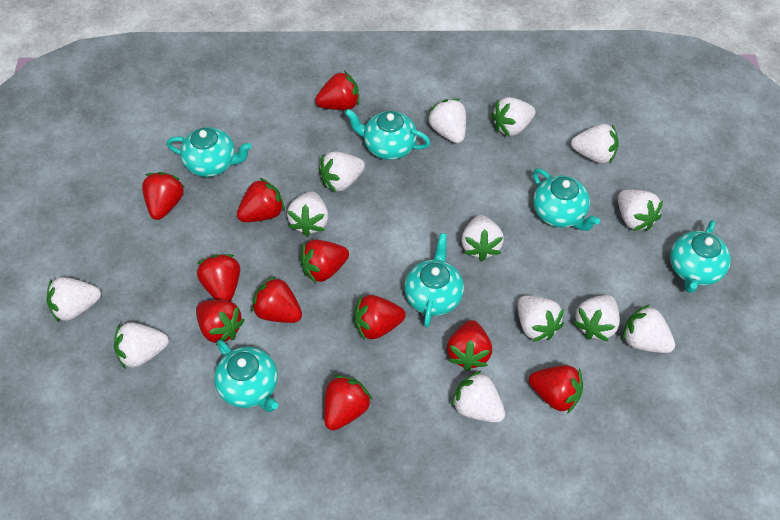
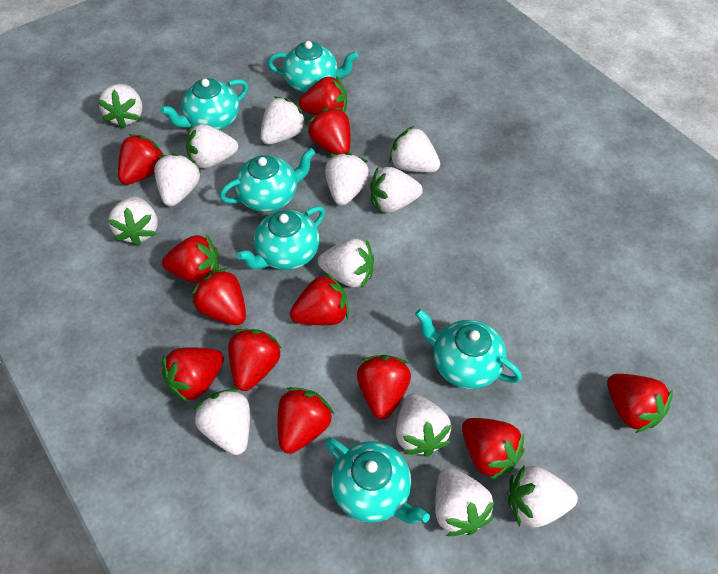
red strawberry: [142,172,184,220] [196,300,245,346] [197,254,240,301] [237,178,285,222] [251,276,302,323] [300,240,349,283] [315,71,359,110] [324,375,372,431] [354,295,405,340] [447,320,492,371] [529,365,583,414] = 11 -> [118,134,164,185] [162,234,219,284] [162,347,224,403] [192,268,246,325] [228,329,281,391] [278,387,334,454] [290,273,349,325] [299,76,347,115] [308,108,351,154] [357,355,411,419] [462,418,524,480] [607,374,673,433] = 12

